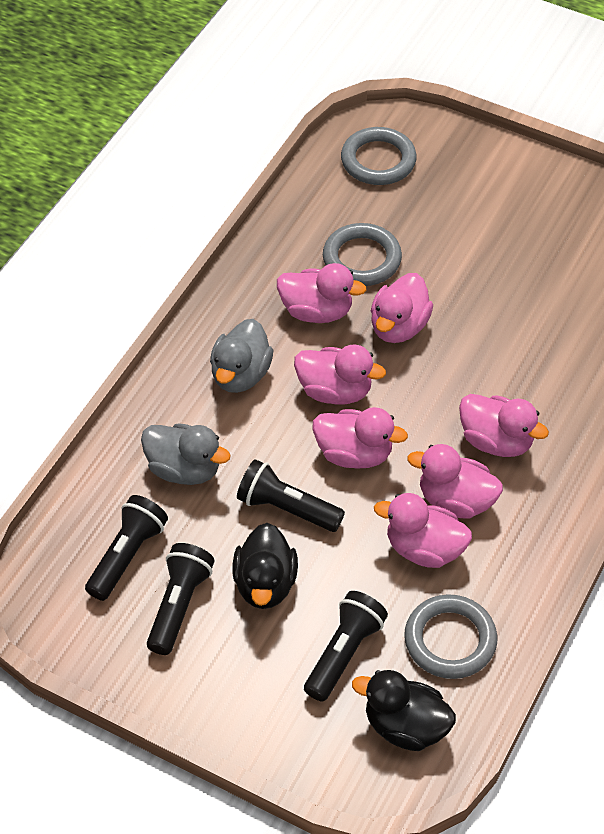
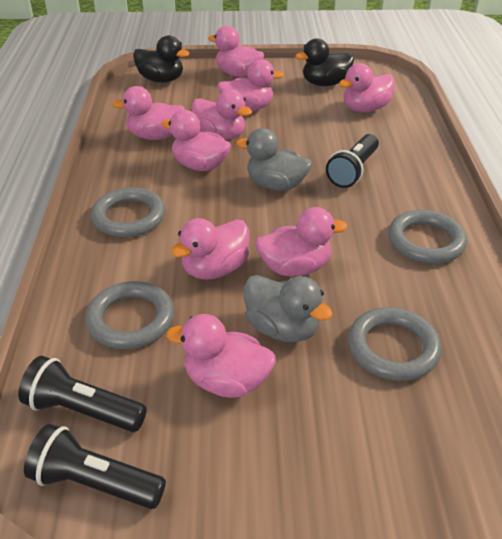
black flashlight: [85,495,168,601] [147,543,214,655] [237,459,345,532] [304,591,388,702] = 4 -> [18,356,147,432] [24,424,166,509] [326,134,379,188] = 3
grey ring: [323,223,402,286] [341,127,416,185] [404,594,497,679] = 3 -> [85,281,174,349] [91,187,165,237] [348,307,442,381] [388,210,467,264] = 4
pink duck: [277,263,366,323] [294,344,386,405] [312,407,408,469] [371,273,433,343] [374,493,472,568] [407,444,503,519] [459,394,549,457] = 7 -> [112,86,185,140] [162,110,231,171] [166,314,276,398] [171,218,250,280] [192,89,252,140] [208,26,264,77] [217,59,284,111] [255,207,347,277] [339,63,395,112] = 9

